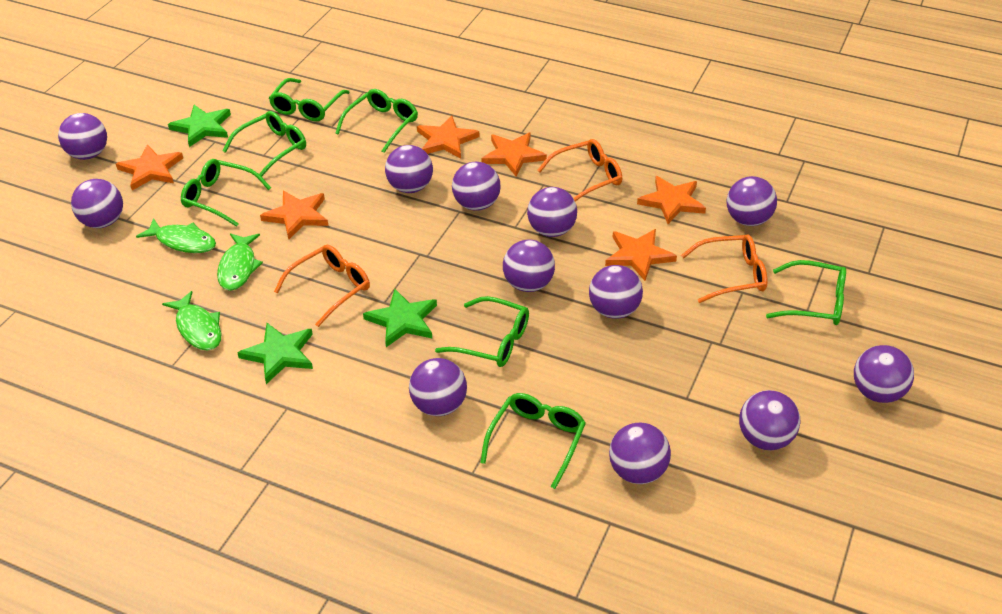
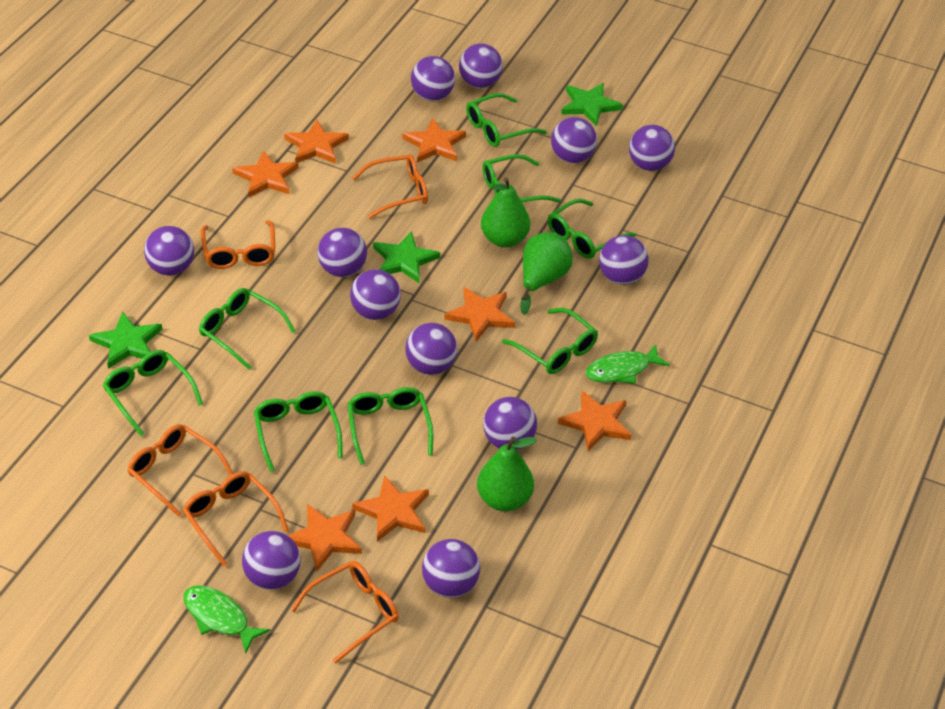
green fish: [136,218,216,253] [162,291,221,351] [217,233,263,291] = 3 -> [184,585,271,654] [585,344,670,384] = 2
green glasses: [181,159,271,227] [223,111,306,177] [269,78,350,122] [335,89,418,153] [435,296,529,367] [480,393,586,489] [766,260,846,325] = 7 -> [102,350,203,436] [199,288,296,370] [254,391,343,472] [348,387,433,465] [466,93,547,147] [482,154,561,203] [502,308,598,374] [548,199,636,259] = 8
green pear: none = 0 -> [477,436,537,511] [481,177,530,247] [520,232,573,315] = 3
orange glasses: [274,245,370,327] [537,139,622,202] [681,235,767,303] = 3 -> [127,424,233,517] [183,471,289,567] [201,220,275,269] [291,561,399,664] [352,154,428,219] = 5
orange star: [116,144,183,190] [260,191,328,239] [417,115,479,158] [481,133,547,176] [605,229,677,281] [637,176,706,224] = 6 -> [232,150,298,197] [284,120,349,164] [288,504,362,572] [352,475,429,542] [402,118,466,163] [444,287,515,342] [557,391,631,451] = 7

